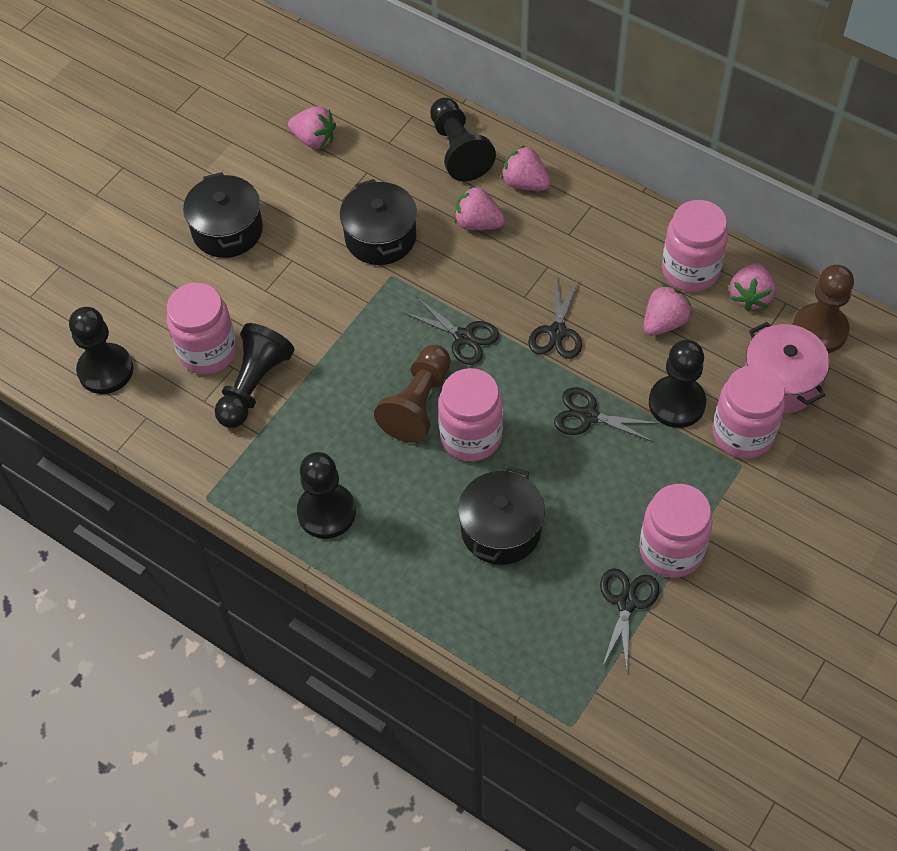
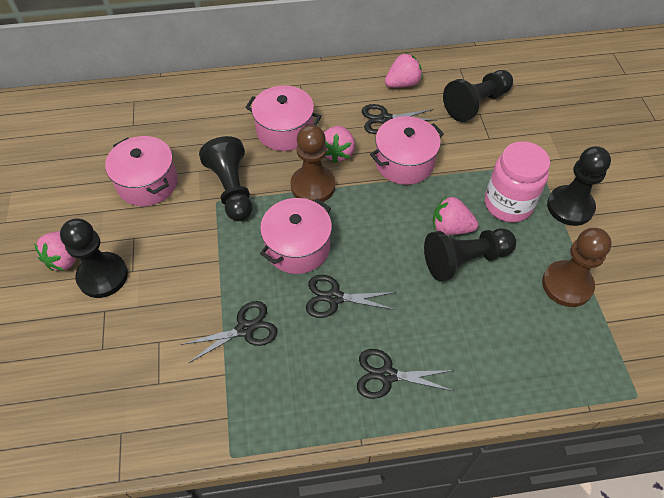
black pot: [183,172,263,258] [340,179,417,265] [458,466,545,565] = 3 -> none = 0
pink jar: [167,283,237,375] [438,368,503,461] [639,484,713,578] [662,200,728,292] [713,365,785,459] = 5 -> [485,141,550,222] = 1
pink pot: [745,322,830,413] = 1 -> [105,136,178,206] [245,85,321,151] [260,198,332,274] [370,116,444,185] = 4
pink strawberry: [288,106,336,149] [454,186,505,230] [501,145,551,191] [644,284,692,336] [730,263,776,311] = 5 -> [34,231,76,271] [324,126,355,163] [385,53,423,88] [433,196,478,235] = 4

